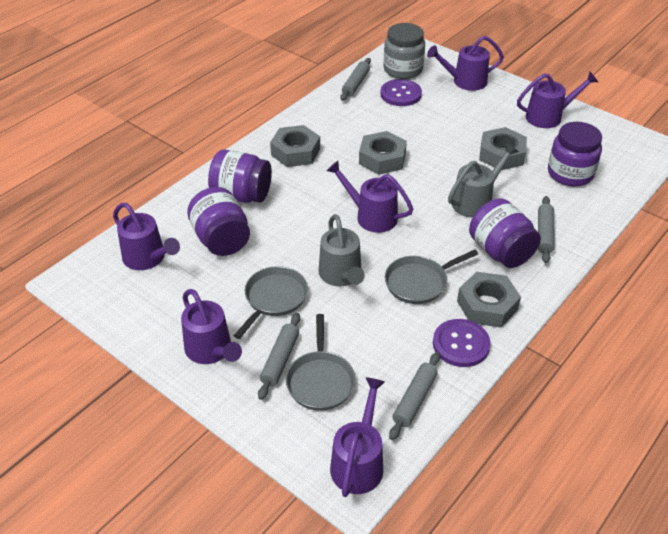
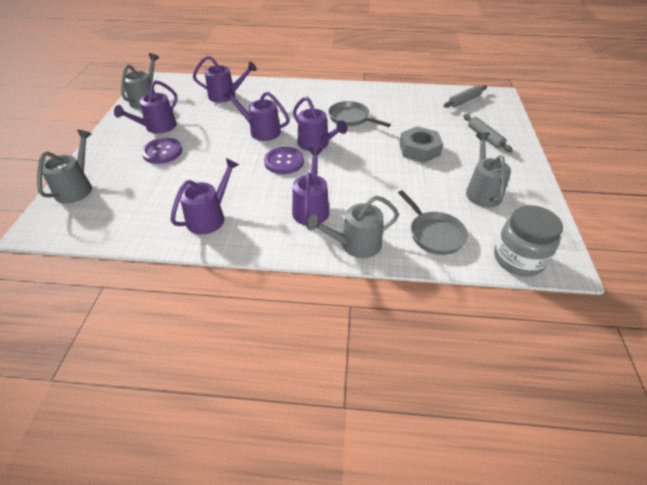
grey nut: [270,125,320,167] [359,131,407,175] [457,272,521,328] [479,127,527,170] = 4 -> [399,126,443,163] = 1
grey pan: [234,266,308,339] [286,314,356,411] [385,250,478,304] = 3 -> [328,101,391,127] [398,190,468,255] = 2
grey rolling pin: [258,313,300,400] [340,58,371,101] [389,352,440,440] [538,196,555,263] = 4 -> [443,85,487,108] [463,114,513,152] = 2
grey watering can: [319,214,365,286] [448,143,519,218] = 2 -> [37,130,92,203] [121,53,159,109] [307,195,399,258] [466,132,511,207] = 4
purple jar: [187,187,250,256] [208,149,272,203] [469,198,541,268] [548,122,602,187] = 4 -> none = 0

